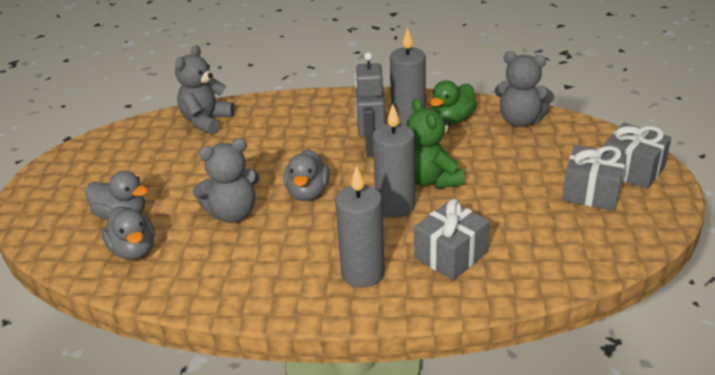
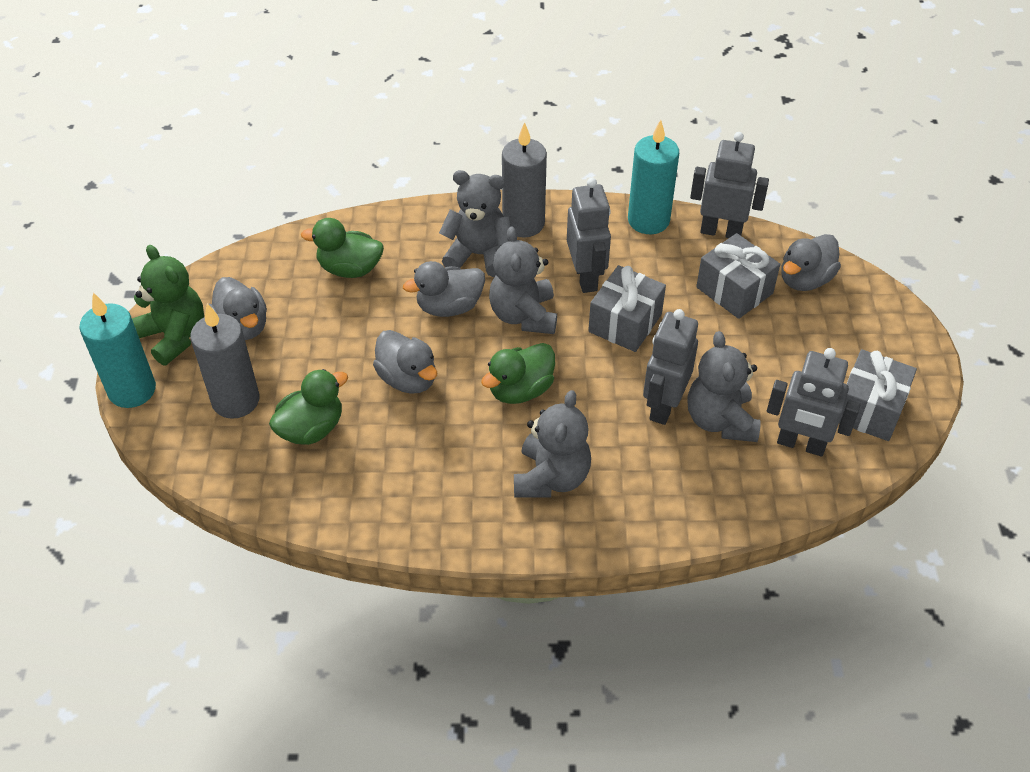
green duck: [430,80,477,124] = 1 -> [269,369,348,445] [301,218,384,278] [481,343,555,404] = 3
grey candle: [335,165,385,288] [373,104,415,218] [390,27,426,125] = 3 -> [190,303,259,419] [502,122,547,237] = 2
grey duck: [85,171,148,220] [102,206,155,260] [283,149,330,201] = 3 -> [209,277,267,340] [373,330,437,394] [403,261,485,317] [782,234,841,291] = 4
grey robot: [355,52,385,157] = 1 -> [567,178,611,293] [643,309,698,425] [690,132,769,238] [767,348,860,456] = 4
grey teddy bear: [175,45,235,135] [192,138,259,223] [494,51,554,127] = 3 -> [439,170,511,277] [489,226,557,334] [514,390,591,498] [687,331,761,442] = 4
turquoise candle: none = 0 -> [79,293,156,408] [628,120,679,234] = 2

